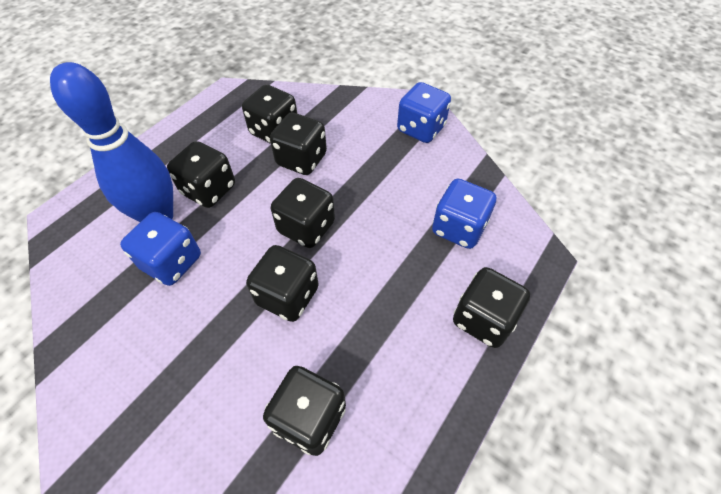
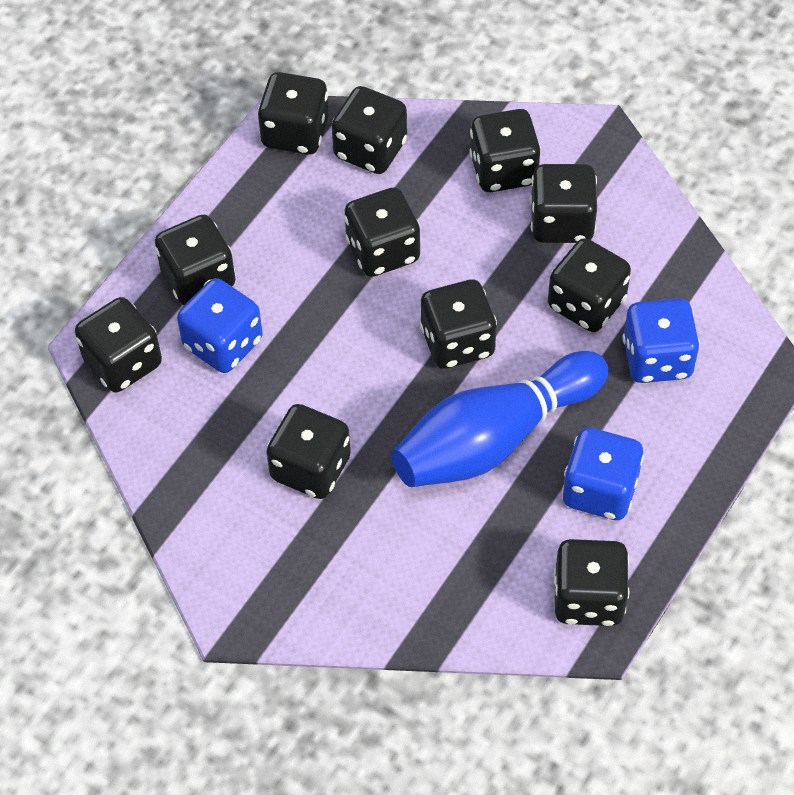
black dice: [167,141,235,208] [242,84,297,144] [246,245,319,322] [263,366,346,456] [270,112,327,175] [271,178,335,248] [453,267,530,348] = 7 -> [75,297,162,392] [155,214,236,305] [257,72,329,155] [266,404,351,499] [332,86,407,174] [344,187,420,277] [420,280,497,369] [469,109,541,192] [530,164,597,243] [548,238,631,332] [554,539,629,626] = 11

